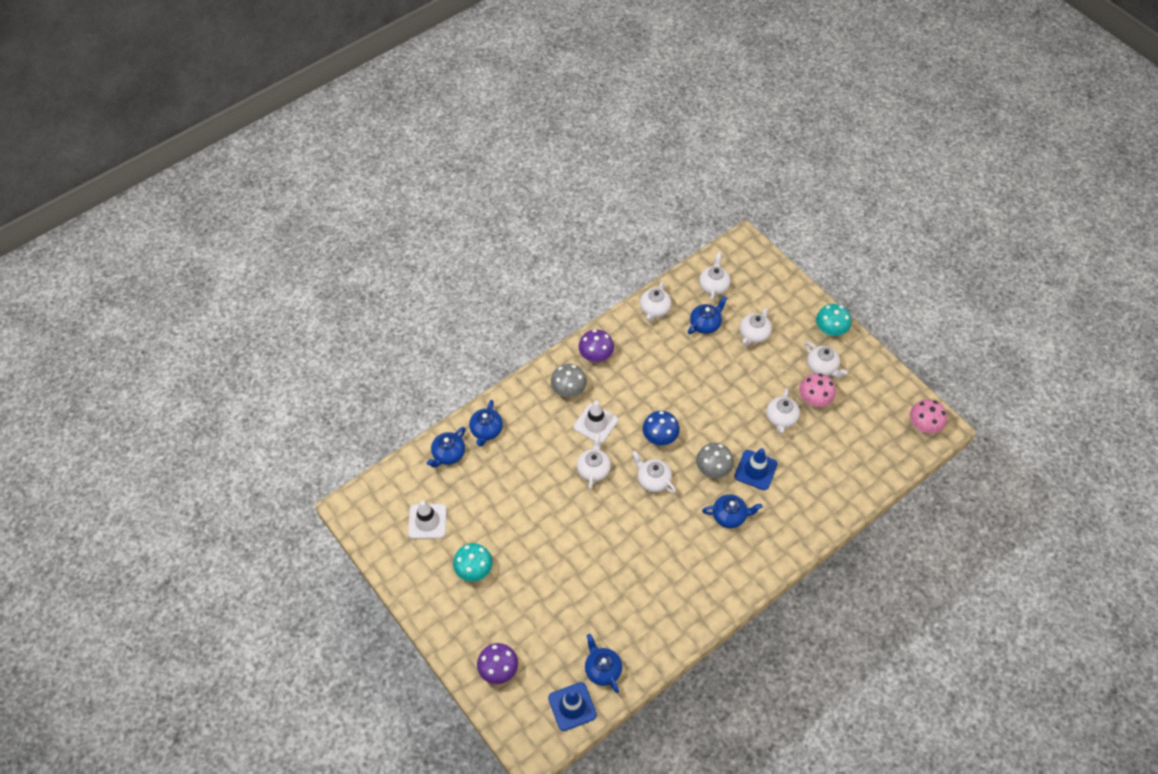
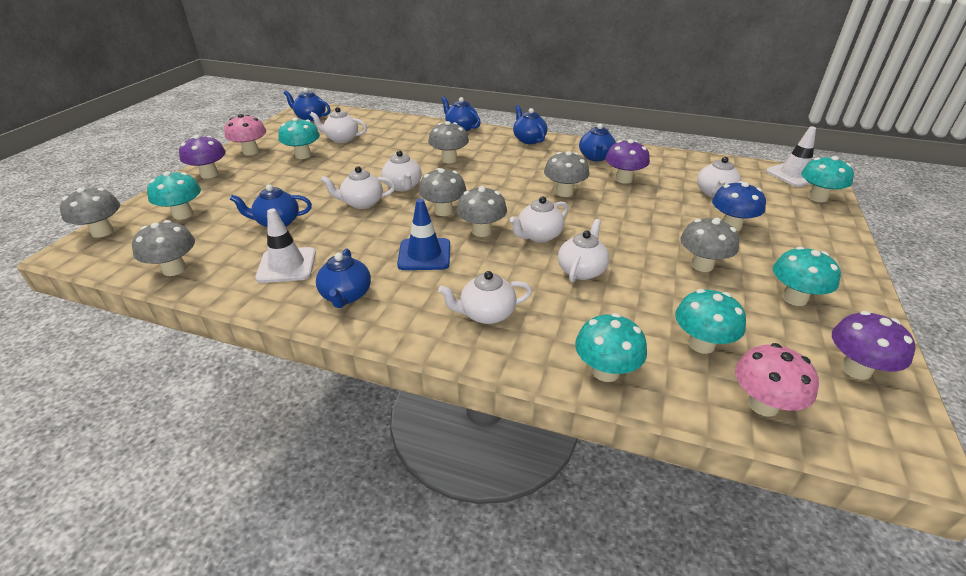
blue teapot: [427,427,466,468] [469,400,503,446] [585,634,622,693] [688,296,727,334] [702,494,763,528] = 5 -> [230,184,312,227] [284,88,331,121] [316,249,371,308] [441,97,481,131] [513,105,547,144] [579,124,616,161] = 6
blue traffic cone: [548,682,597,731] [734,448,778,490] = 2 -> [397,199,450,270] = 1
grey mushroom: [551,364,587,397] [696,443,734,478] = 2 -> [60,188,120,238] [132,220,195,276] [419,168,466,216] [428,121,469,163] [457,186,507,237] [544,151,589,197] [680,218,739,272] = 7
purple mushroom: [477,643,518,684] [579,329,614,362] = 2 -> [179,135,226,179] [605,139,650,184] [832,311,916,380] = 3
turquoise mushroom: [453,543,493,581] [816,304,851,336] = 2 -> [147,171,201,220] [278,117,320,159] [575,313,647,382] [675,289,746,354] [773,246,841,306] [801,156,854,203] = 6

